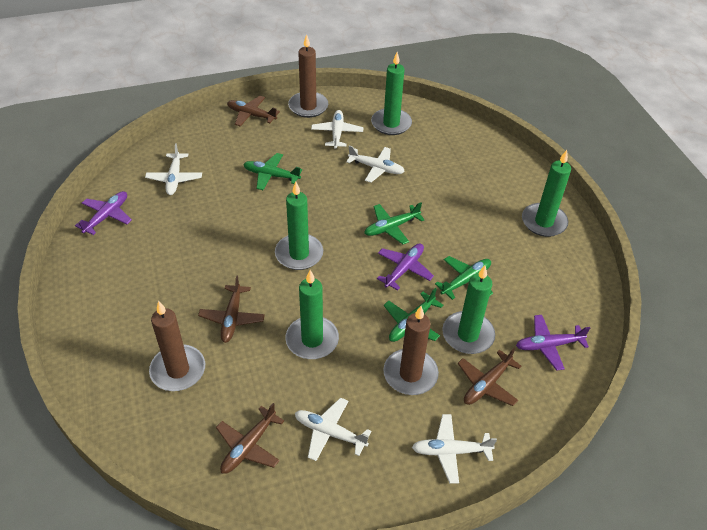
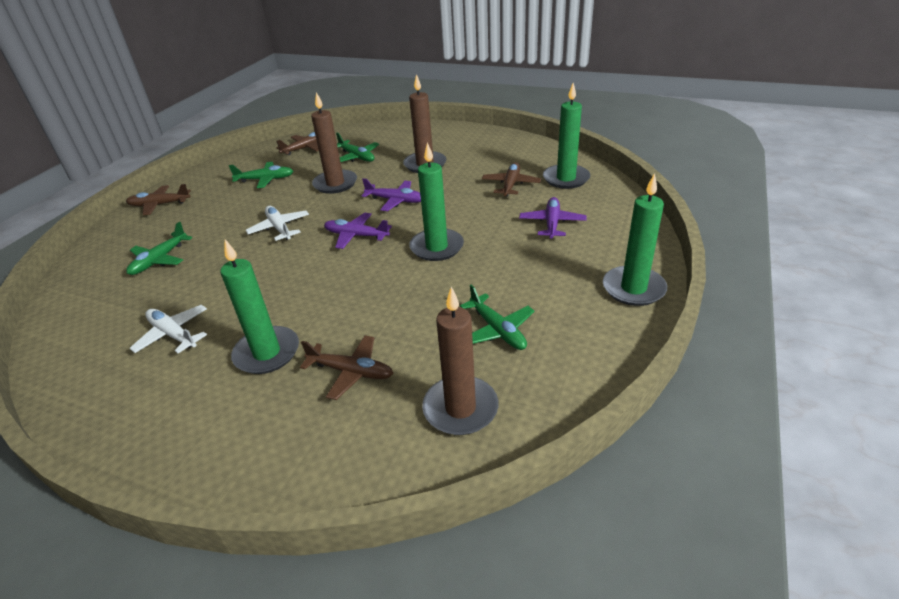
green candle: [275,182,323,270] [286,270,339,359] [371,52,412,135] [442,265,495,354] [522,150,571,237] = 5 -> [220,239,299,374] [409,142,464,261] [543,83,590,189] [603,173,667,306] = 4
white plane: [145,143,202,195] [295,397,371,461] [311,110,364,149] [346,145,405,183] [412,414,497,483] = 5 -> [129,305,207,353] [246,206,309,241] = 2

